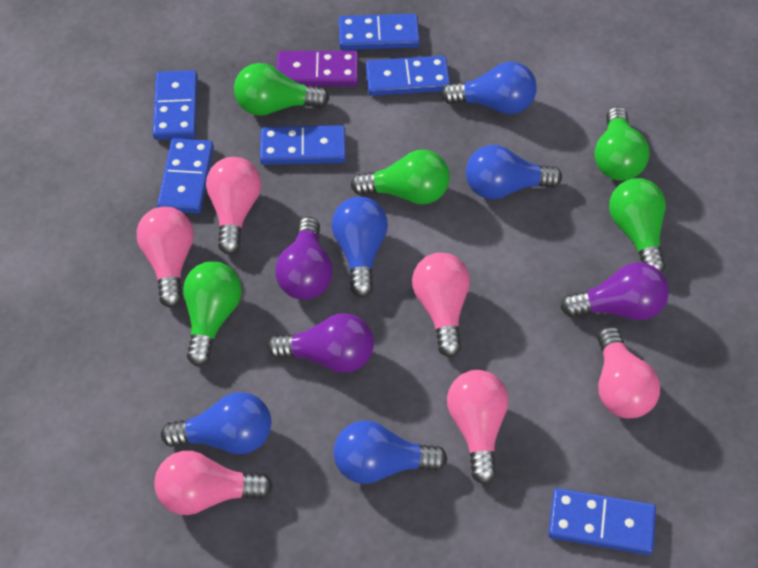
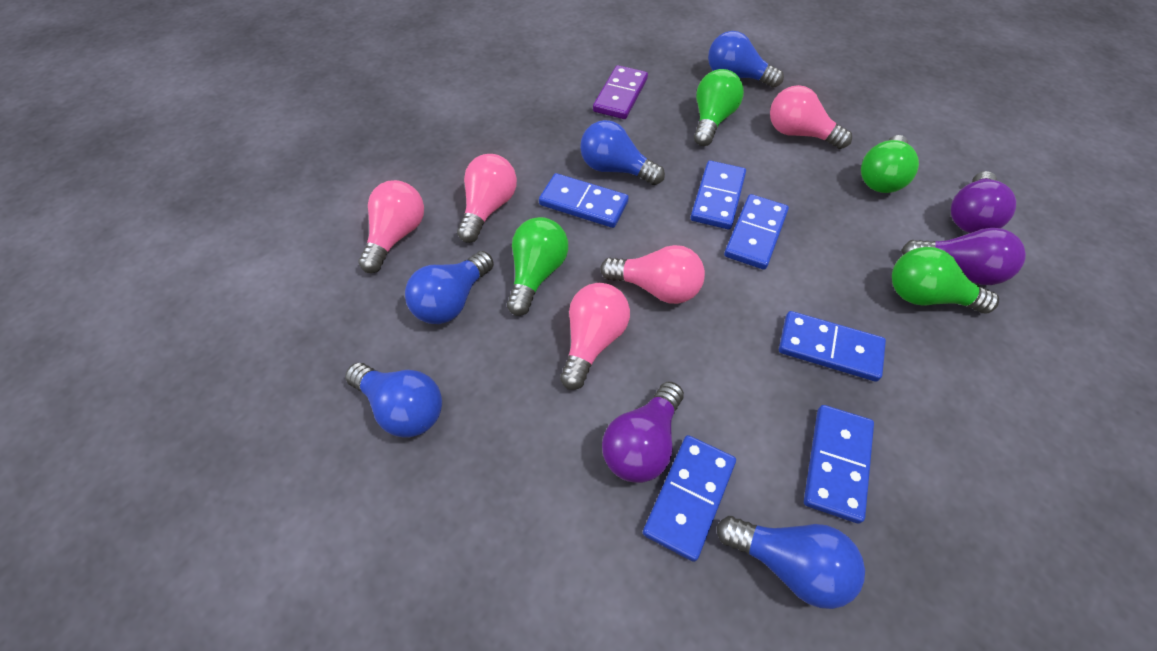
green light bulb: [183,261,242,366] [234,63,329,116] [350,150,450,205] [594,107,649,181] [609,178,666,272] = 5 -> [507,217,568,316] [694,69,744,146] [861,135,919,193] [892,247,999,313] = 4
pink light bulb: [137,207,194,308] [154,451,273,515] [206,157,261,255] [412,253,470,357] [447,370,508,484] [597,326,660,418] = 6 -> [358,180,424,273] [457,154,517,243] [560,283,630,390] [600,245,705,304] [770,85,852,149] = 5

